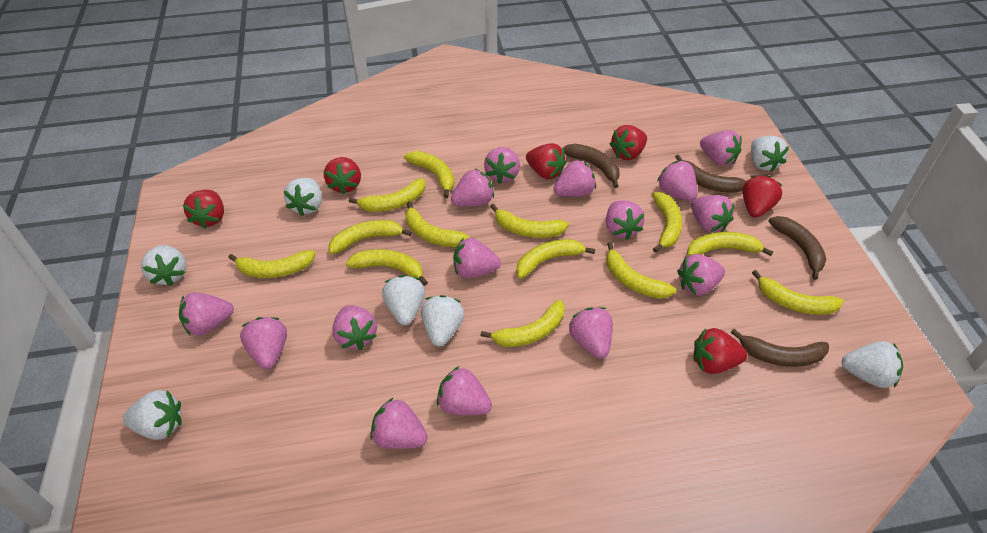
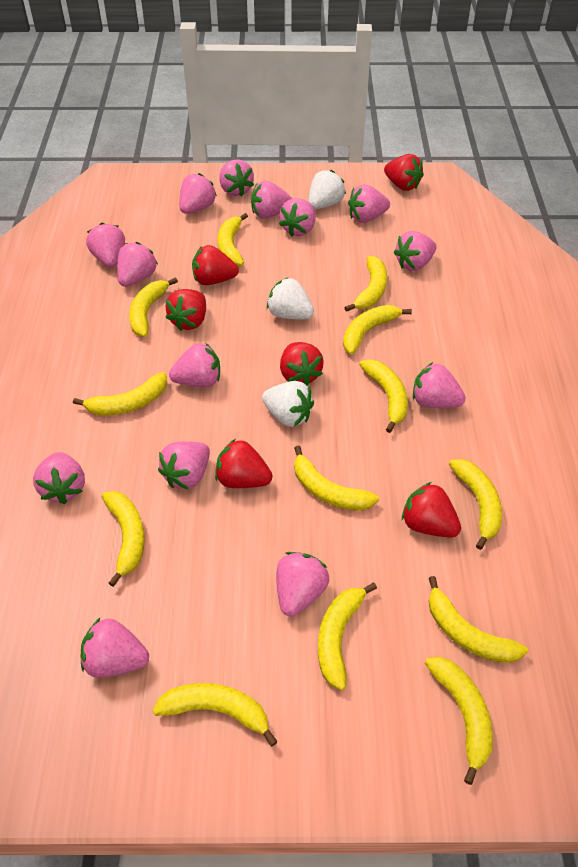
brown banana: [562,144,620,188] [675,154,746,193] [731,329,829,367] [768,216,826,280] = 4 -> none = 0
pink strawberry: [179,292,234,336] [240,317,287,369] [332,305,377,350] [370,398,428,449] [437,366,492,415] [451,169,494,207] [453,238,501,278] [484,147,520,184] [554,159,596,197] [568,307,613,359] [606,201,645,240] [657,161,697,201] [677,254,725,296] [691,195,734,233] [700,130,742,166] = 15 -> [33,452,85,504] [81,618,149,678] [86,223,125,267] [117,242,158,287] [158,441,210,489] [169,343,220,387] [179,173,217,214] [219,159,254,197] [251,181,292,219] [276,552,329,617] [279,198,315,237] [348,185,390,223] [394,231,436,271] [413,362,466,408] = 14
white strawberry: [123,390,181,440] [141,245,186,286] [284,178,322,216] [382,275,425,325] [421,295,464,346] [751,136,789,172] [841,341,903,388] = 7 -> [262,381,314,427] [267,277,314,319] [308,170,346,209] = 3

